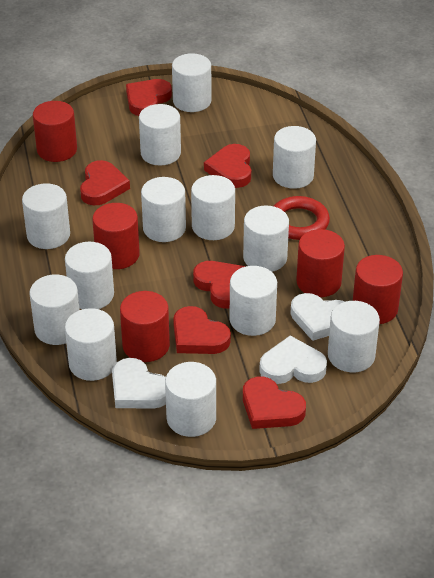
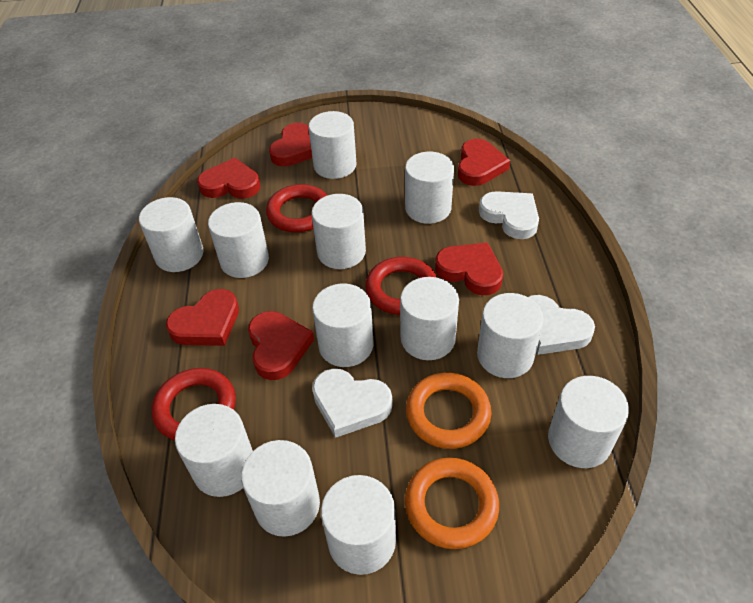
orange ring: none = 0 -> [405,458,499,549] [406,372,492,449] = 2
red cylinder: [33,101,77,162] [92,203,140,269] [120,291,170,362] [296,229,345,297] [353,255,403,324] = 5 -> none = 0
red ring: [274,196,330,240] = 1 -> [152,368,236,440] [266,184,327,232] [365,257,437,315] = 3
white cylinder: [22,183,70,249] [29,275,80,345] [65,242,114,309] [65,308,117,381] [139,104,181,166] [141,177,186,242] [165,362,216,437] [172,53,211,112] [191,175,235,240] [230,266,277,336] [243,206,289,272] [273,126,316,189] [328,301,380,372] = 13 -> [139,197,203,272] [175,404,253,497] [208,202,269,278] [241,440,320,537] [308,111,356,179] [312,194,366,269] [312,284,373,367] [321,475,396,575] [400,277,459,360] [405,152,454,224] [477,293,544,378] [548,376,629,468] = 12

